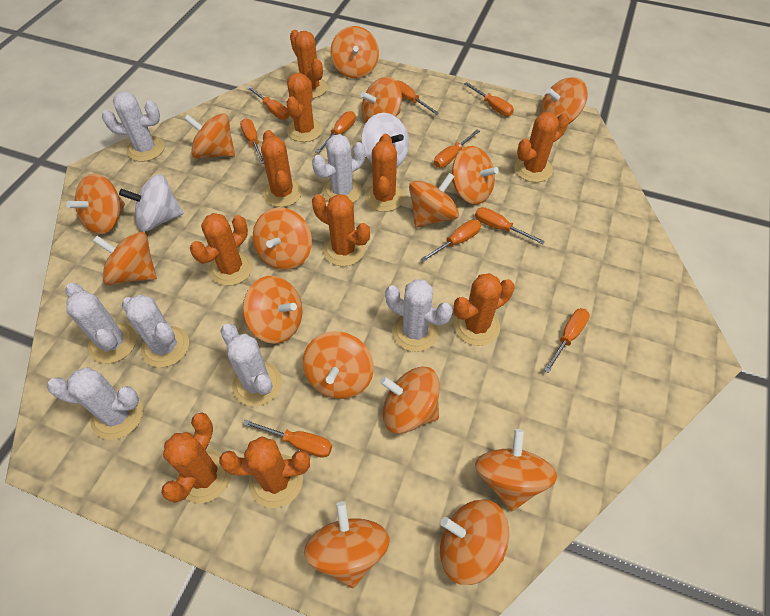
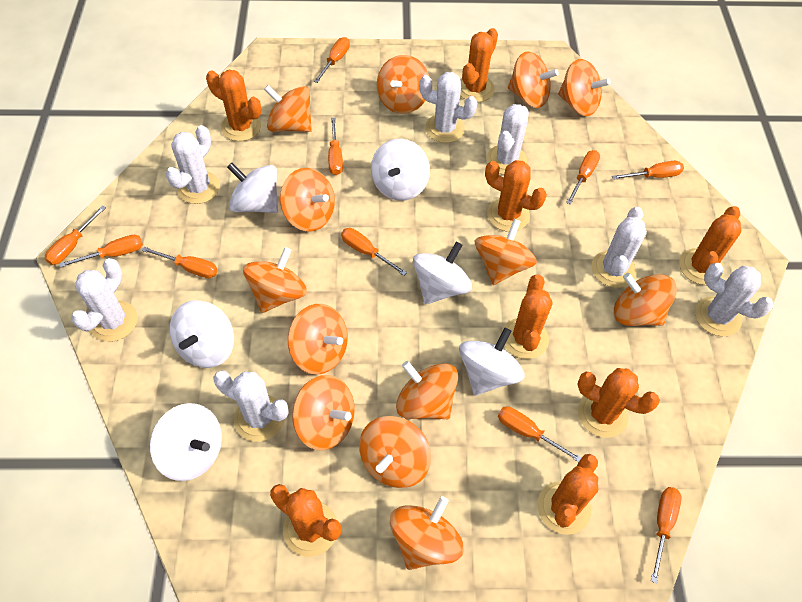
orange cactus: [161,412,231,503] [190,213,253,286] [219,436,310,508] [261,130,302,207] [287,73,323,142] [290,30,328,98] [312,194,370,266] [365,134,404,212] [454,273,515,346] [514,112,569,182] = 10 -> [206,70,261,141] [270,484,341,557] [460,28,498,102] [485,160,547,232] [502,274,552,359] [537,454,598,535] [577,368,660,438] [679,206,741,285] = 8
orange spinning top: [66,173,125,235] [93,232,156,285] [184,113,235,159] [243,276,303,344] [253,208,312,270] [303,331,374,399] [304,501,390,588] [331,26,379,78] [360,77,402,123] [380,367,440,434] [409,173,459,227] [440,499,509,585] [452,146,499,204] [475,429,557,511] [540,77,588,124] = 15 -> [243,247,307,313] [264,85,312,132] [280,168,335,232] [288,304,348,375] [292,375,355,450] [359,416,431,488] [377,55,429,114] [390,496,464,570] [396,361,458,419] [475,219,537,285] [508,51,559,108] [558,59,611,116] [614,273,677,326] = 13
white spinning top: [119,174,183,231] [361,113,409,167] = 2 -> [150,403,222,481] [170,300,234,368] [227,163,278,213] [371,139,430,201] [413,242,472,304] [459,328,525,395] = 6

